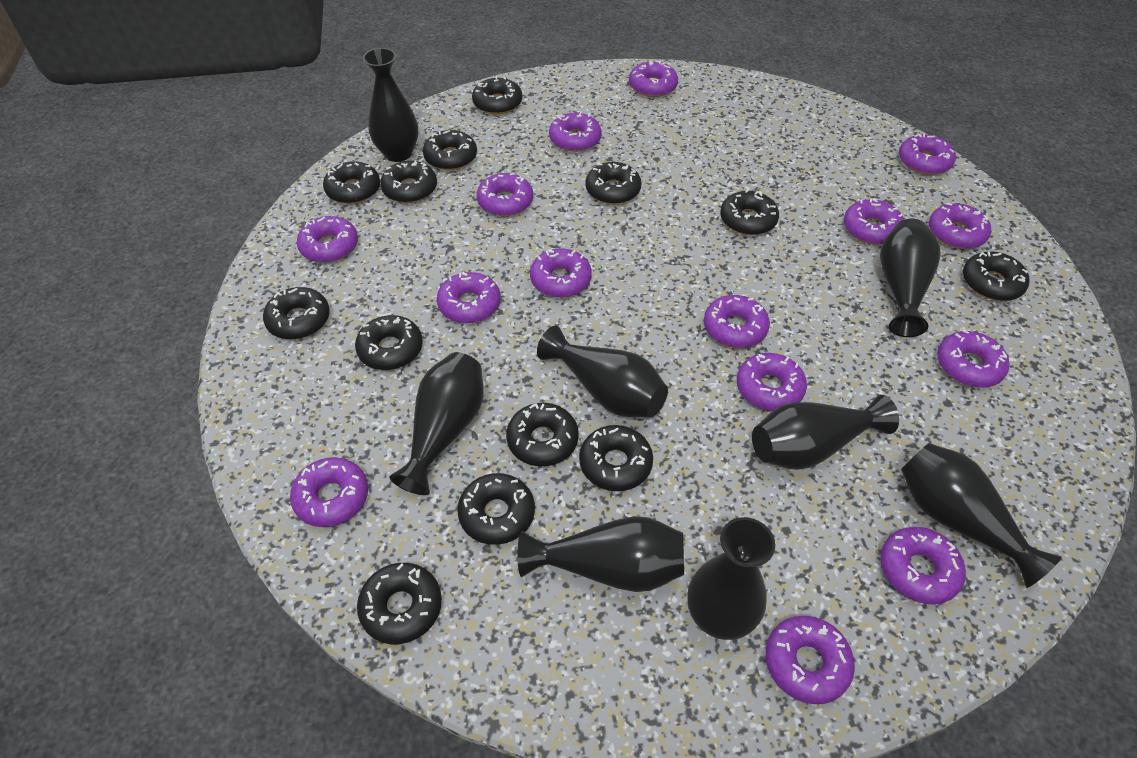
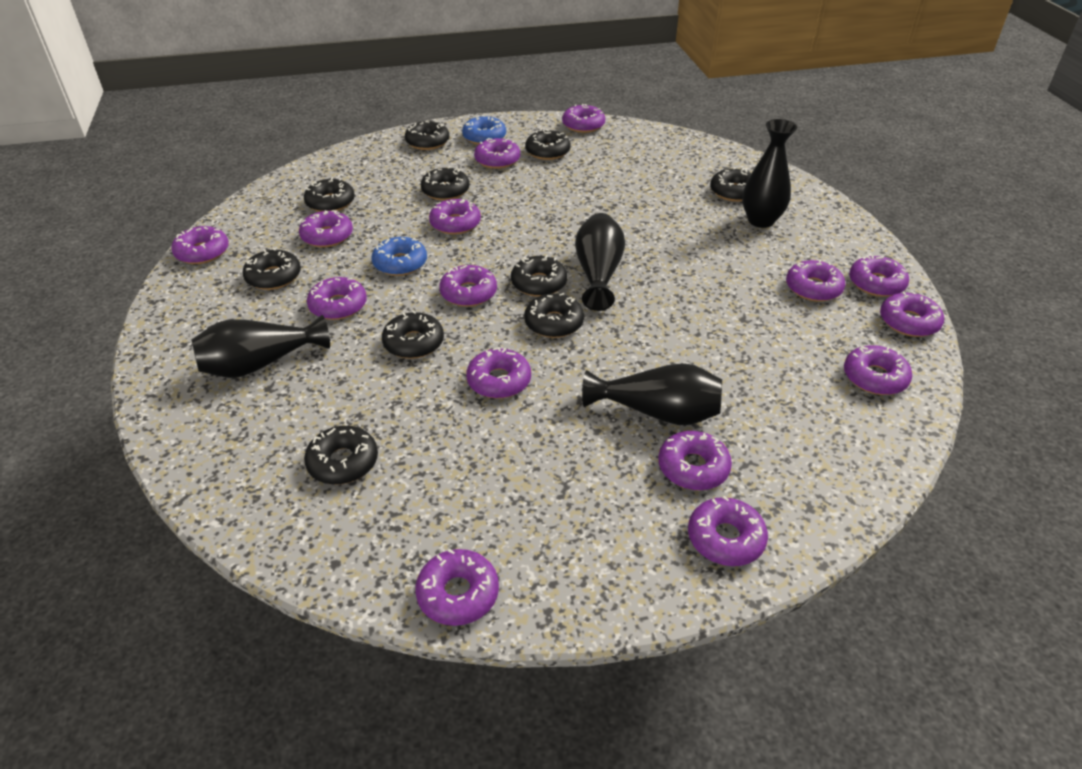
black donut: [263,287,330,339] [323,161,380,204] [355,315,423,370] [357,563,442,644] [380,161,437,203] [423,130,477,170] [457,473,535,545] [472,76,522,114] [506,403,579,466] [579,425,653,491] [585,162,642,204] [720,189,779,235] [963,252,1030,301] = 13 -> [242,248,301,290] [304,177,355,212] [304,426,378,485] [382,311,444,359] [405,121,450,150] [421,166,470,201] [511,255,567,297] [524,293,584,338] [525,129,571,160] [710,167,751,202] = 10
black vase: [363,48,418,162] [390,352,484,495] [518,516,684,592] [537,326,668,418] [687,517,775,640] [752,395,899,470] [880,219,941,337] [901,443,1062,588] = 8 -> [191,315,330,378] [575,213,625,311] [582,363,722,425] [742,119,797,228] = 4
blue donut: none = 0 -> [372,237,427,276] [462,115,506,145] = 2

